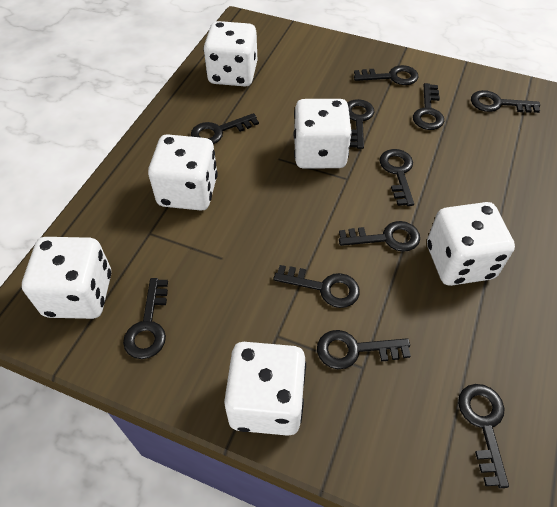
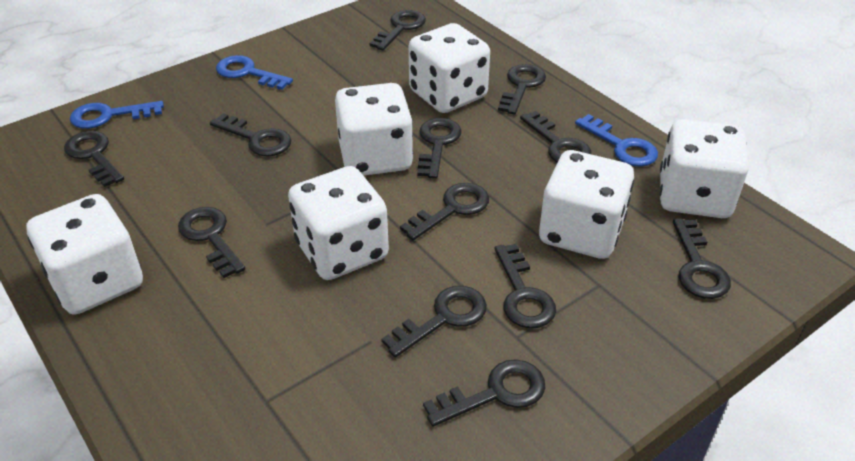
black key: [123,278,168,359] [191,113,259,144] [273,265,360,308] [317,330,411,369] [339,221,420,252] [348,99,374,149] [354,65,419,85] [379,149,414,206] [413,83,444,130] [458,384,509,488] [471,90,540,113] = 11 -> [64,131,124,187] [178,207,245,278] [210,113,291,156] [370,10,426,51] [381,286,487,358] [400,183,489,241] [418,118,462,179] [423,359,545,427] [494,244,556,329] [498,64,546,115] [520,111,592,163] [673,219,731,299] = 12
blue key: none = 0 -> [70,101,164,129] [216,55,293,90] [575,114,658,167] = 3

